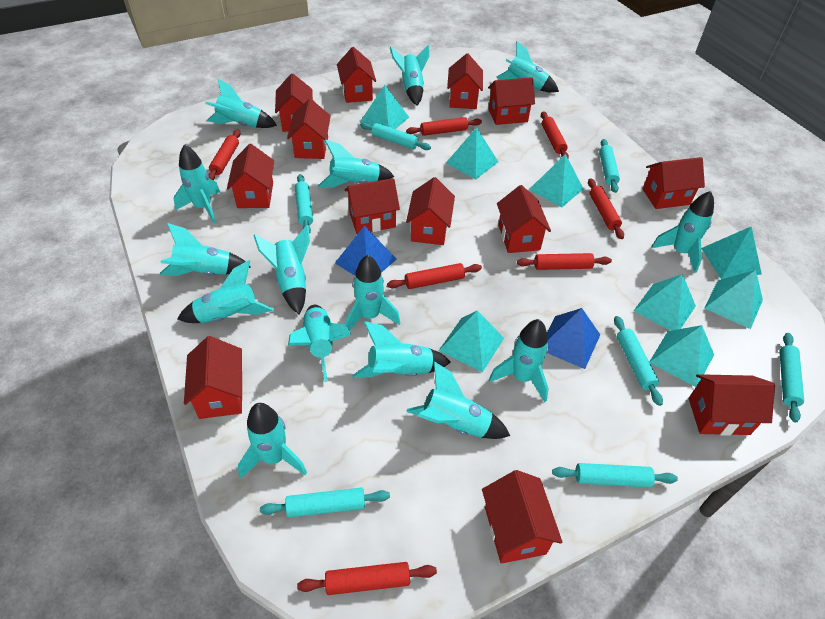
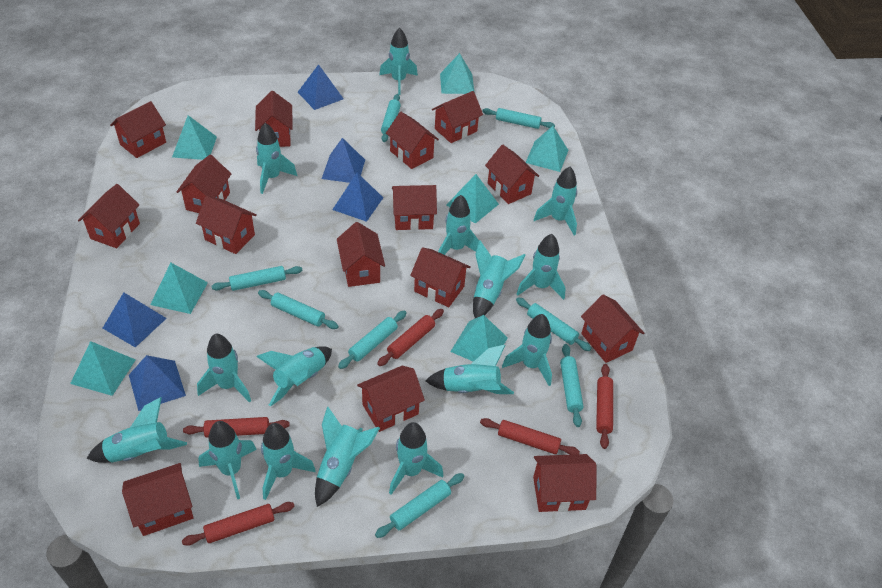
blue pyramid: [335,226,397,276] [547,308,600,369] = 2 -> [103,292,167,348] [129,355,186,411] [298,64,344,110] [322,138,365,183] [332,173,383,222] = 5
red house: [184,336,242,419] [227,144,274,208] [275,73,313,132] [287,99,331,159] [337,47,376,103] [345,178,400,234] [406,177,455,245] [447,53,483,109] [482,470,563,564] [488,77,535,125] [497,185,551,253] [642,157,705,209] [689,374,775,436] = 13 -> [78,184,140,248] [110,101,166,158] [122,463,194,536] [176,155,231,213] [196,196,257,254] [255,91,293,147] [337,222,385,287] [357,366,425,432] [386,112,439,169] [392,185,437,230] [410,247,471,307] [432,91,483,143] [485,145,539,204] [533,454,596,512] [581,294,644,363] = 15
red rolling pin: [208,130,240,180] [297,562,437,595] [387,263,482,289] [406,117,482,136] [517,253,612,270] [541,111,569,158] [588,178,624,239] = 7 -> [182,502,295,546] [183,417,290,438] [377,309,444,366] [480,418,580,455] [596,364,613,449] = 5
turquoise pyramid: [360,85,409,129] [439,311,504,372] [446,127,498,179] [529,154,584,208] [634,274,696,331] [649,325,714,387] [701,226,762,279] [704,270,763,329] = 8 -> [70,341,136,396] [150,263,208,314] [172,115,217,160] [440,53,474,94] [446,174,499,224] [450,315,508,362] [525,126,568,172] = 7
turquoise rolling pin: [260,487,390,518] [295,174,313,234] [360,122,431,150] [552,463,678,487] [599,139,620,193] [614,316,663,406] [780,333,804,423] = 7 -> [211,266,303,291] [258,290,339,329] [338,311,407,369] [375,473,464,538] [381,94,401,142] [482,108,555,129] [516,297,592,351] [560,344,584,427] = 8

